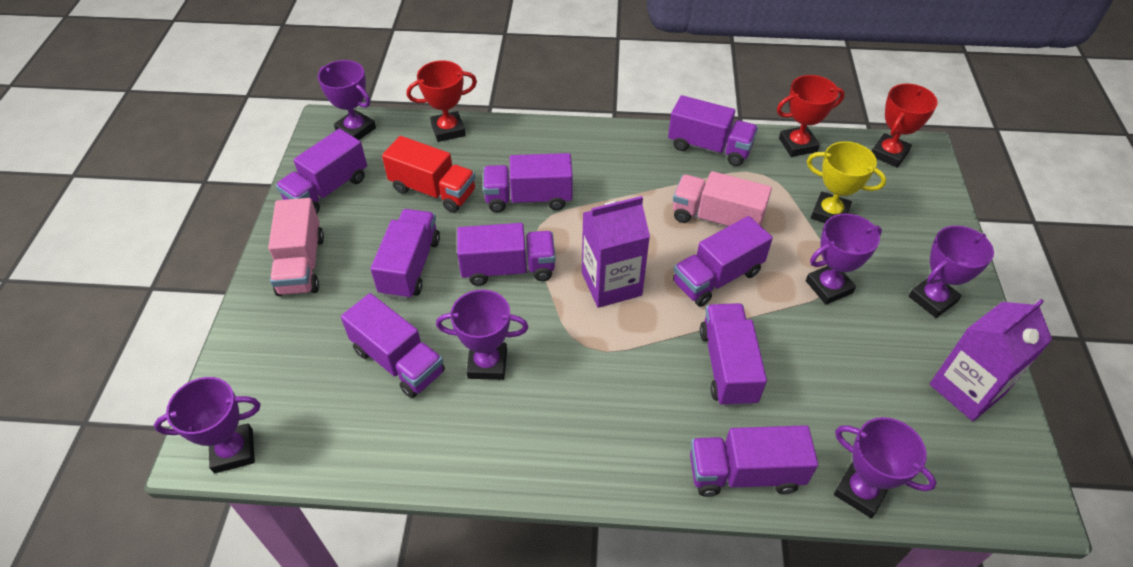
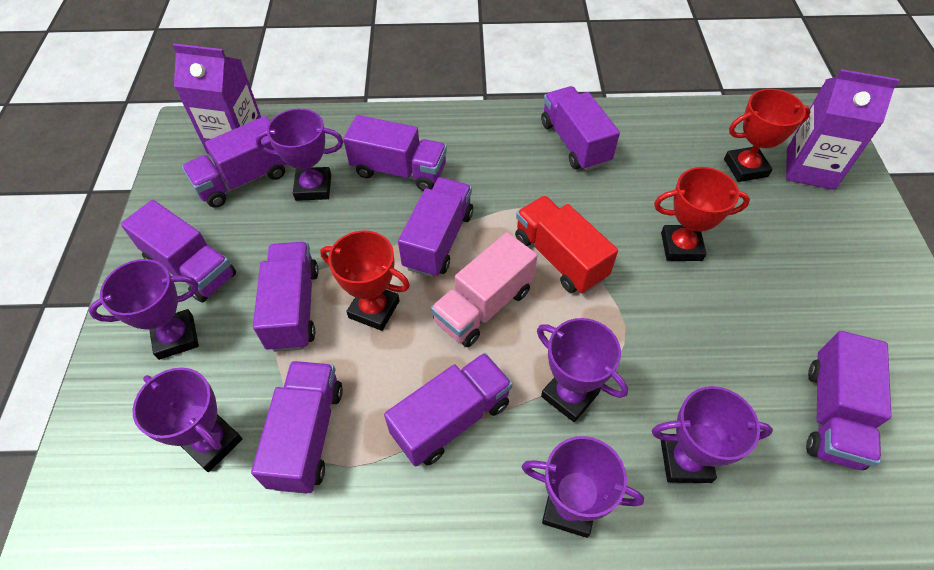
pink truck: [268,198,324,296] [673,171,772,226] = 2 -> [431,232,538,347] = 1
yellow trophy: [807,141,886,223] = 1 -> none = 0

